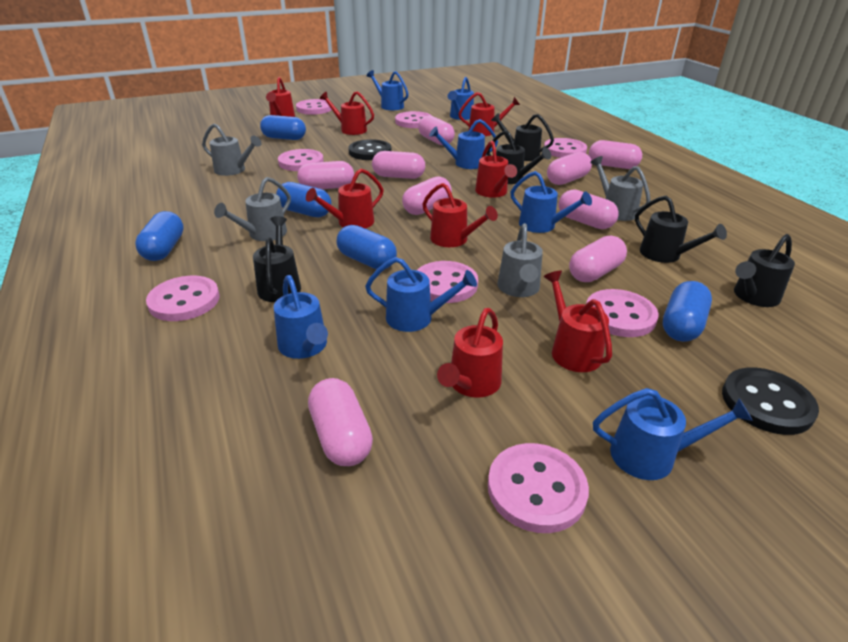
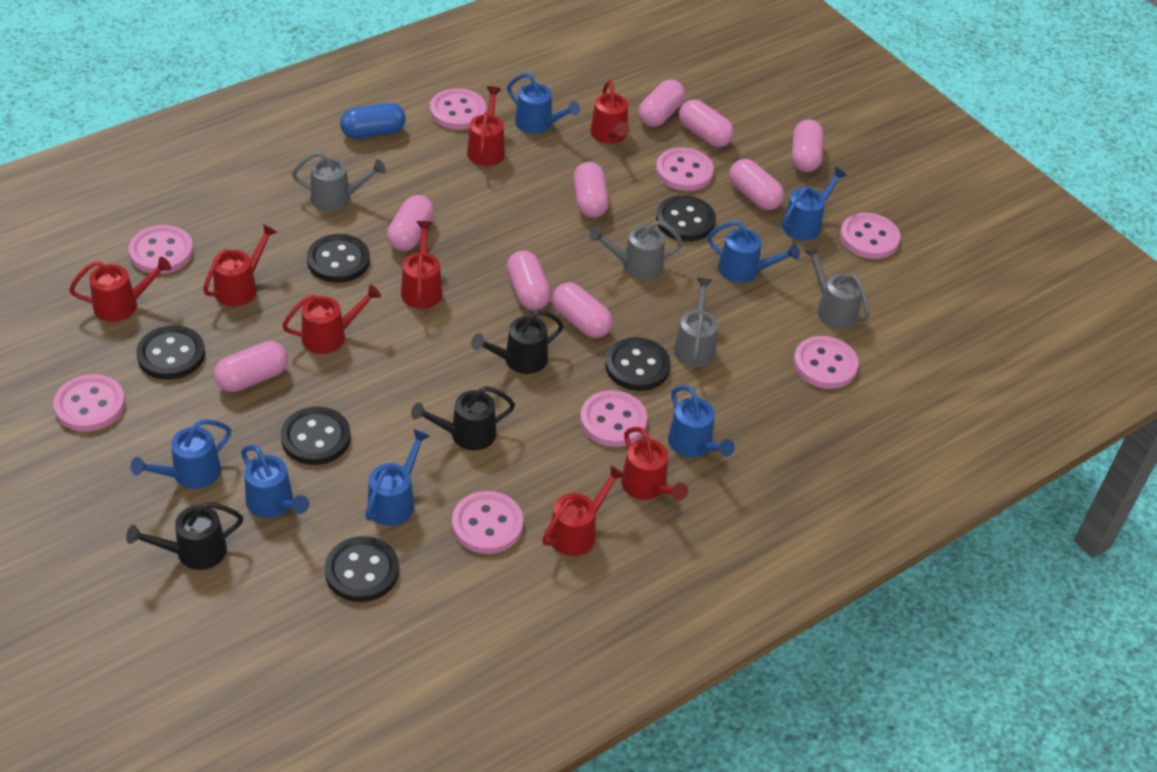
black button: [348,139,391,160] [722,367,819,435] = 2 -> [136,325,205,380] [281,406,351,465] [307,234,370,283] [325,536,399,602] [605,337,671,391] [656,195,716,241] = 6
black watering can: [253,216,301,302] [487,130,551,184] [491,113,554,161] [635,196,727,263] [734,234,795,307] = 5 -> [126,502,243,570] [411,386,515,450] [471,310,564,374] = 3
blue capsule: [135,211,184,261] [260,115,306,140] [276,182,332,217] [337,225,397,269] [663,281,712,342] = 5 -> [340,103,406,139] = 1

